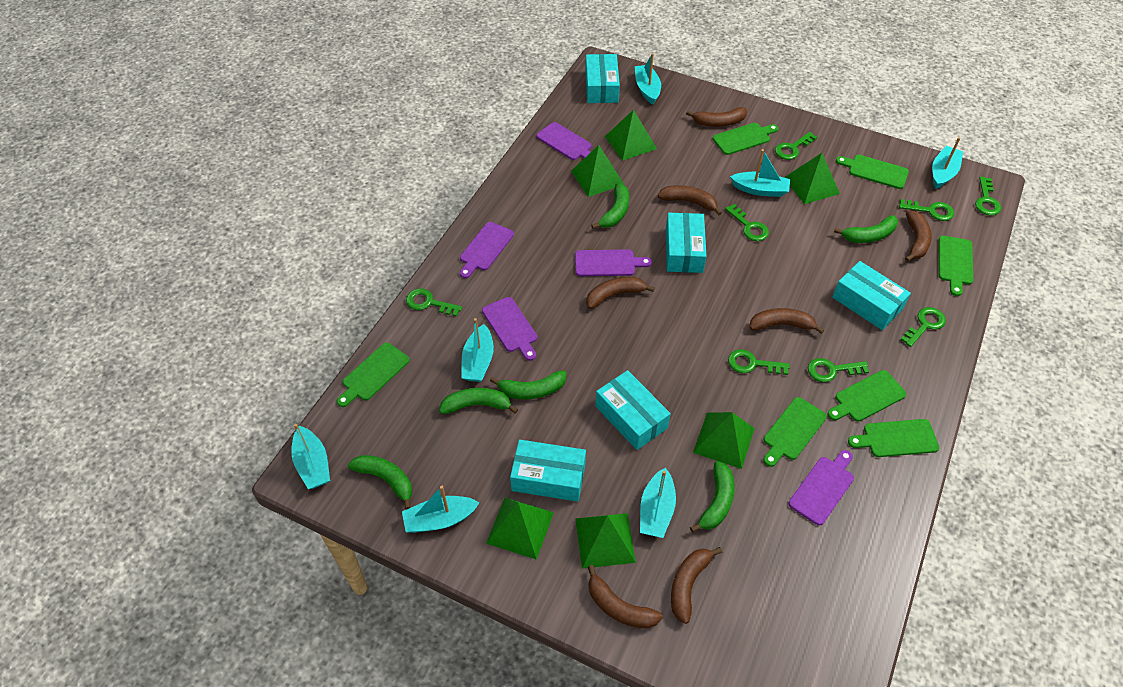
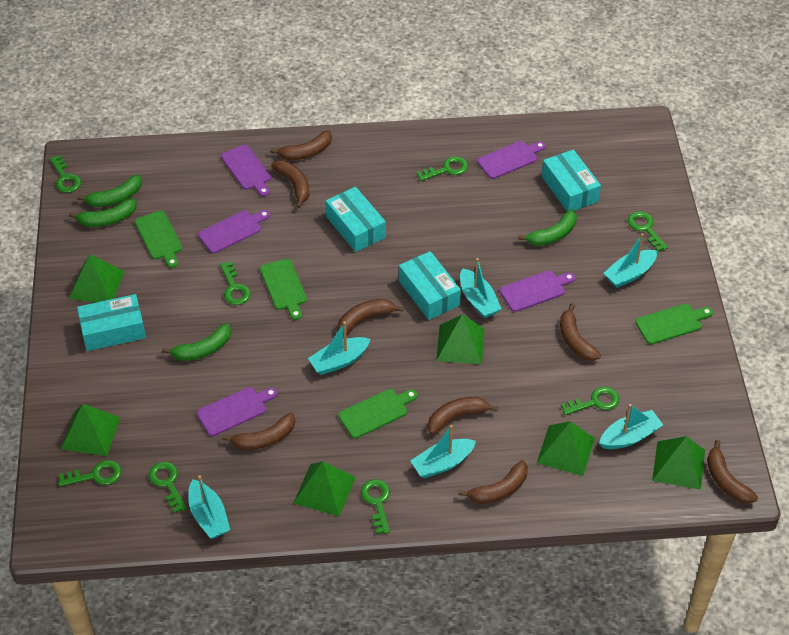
brown banana: [586,277,655,309] [588,565,663,629] [658,185,722,215] [671,547,723,624] [686,107,747,127] [749,308,824,334] [905,211,932,262] = 7 -> [222,413,295,450] [270,130,332,160] [271,160,309,208] [338,299,404,336] [428,397,498,434] [458,460,528,504] [560,303,601,361] [707,440,758,504] = 8
green banana: [348,455,412,510] [439,388,518,414] [490,370,566,399] [591,183,629,229] [690,461,734,532] [834,215,898,243] = 6 -> [69,198,137,227] [77,175,142,207] [162,323,231,361] [518,209,577,246] = 4
green cutting board: [337,343,410,407] [713,123,778,155] [763,397,827,467] [827,370,907,422] [836,155,909,189] [848,419,939,457] [939,236,973,296] = 7 -> [135,211,182,268] [260,259,307,320] [338,389,418,439] [635,304,713,344] = 4
turquoise boat: [291,424,330,489] [402,486,480,533] [461,318,494,382] [635,53,661,105] [640,468,676,538] [730,149,790,197] [932,137,963,189] = 7 -> [188,475,230,539] [308,321,371,375] [411,425,476,478] [460,258,502,318] [599,404,663,449] [604,233,657,288] = 6
turquoise box: [510,440,586,502] [585,54,620,103] [595,370,671,450] [666,213,707,273] [832,261,911,330] = 5 -> [77,294,146,351] [325,187,386,252] [399,251,461,320] [542,149,601,211] = 4

